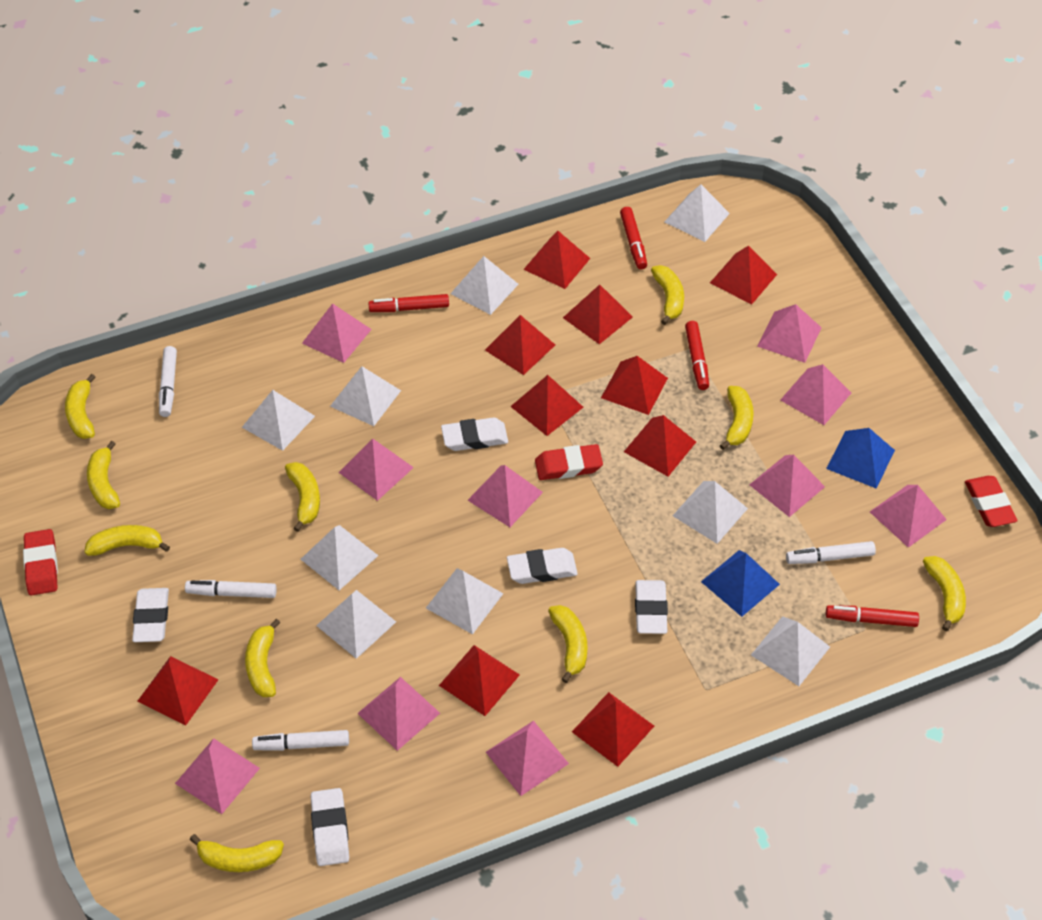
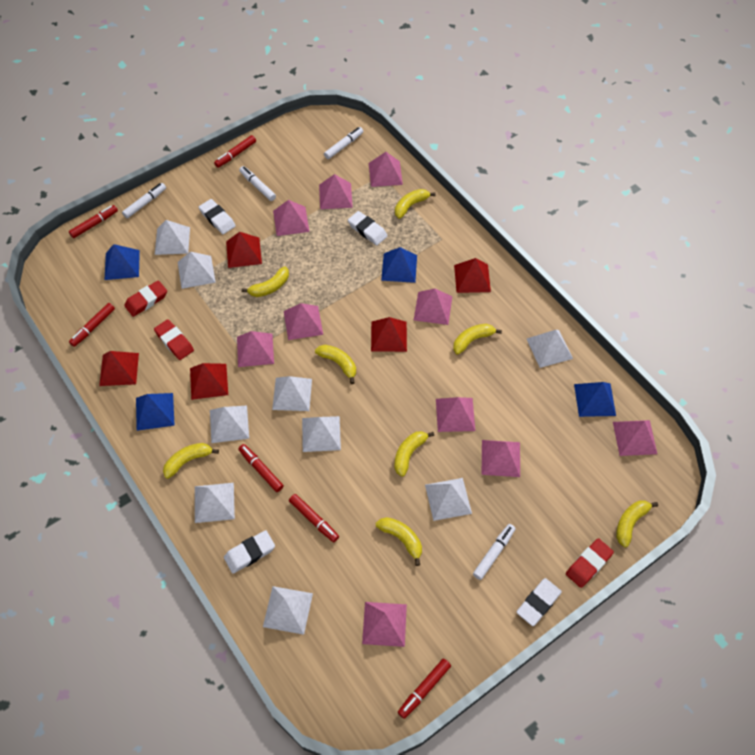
blue pyramid: [701,550,780,617] [826,428,895,489] = 2 -> [105,244,140,280] [136,393,175,431] [381,247,417,283] [574,382,616,417] = 4
red marker: [368,294,449,312] [620,207,647,269] [685,321,709,390] [826,605,919,627] = 4 -> [69,205,118,238] [69,303,115,347] [214,135,256,168] [238,444,284,492] [289,494,339,542] [398,658,451,719] = 6
red pyramid: [137,656,219,725] [439,645,520,716] [485,315,555,375] [510,375,584,436] [523,231,590,289] [563,284,633,344] [572,692,654,767] [601,356,668,415] [624,415,696,476] [710,245,777,305] = 10 -> [99,351,139,386] [190,363,228,400] [226,232,262,268] [371,317,407,352] [454,258,491,293] = 5
white eraser: [132,588,169,642] [311,788,349,866] [441,417,508,451] [507,548,578,584] [635,580,668,634] = 5 -> [199,199,236,234] [224,530,275,574] [348,211,387,245] [517,578,562,626] = 4
yellow banana: [65,374,96,439] [84,525,170,556] [87,441,120,509] [190,834,284,872] [245,619,281,697] [285,462,320,532] [548,605,588,683] [651,265,684,325] [720,386,754,450] [923,556,966,631] = 10 -> [163,443,219,479] [241,266,289,297] [315,345,356,384] [376,517,422,566] [394,431,434,477] [395,189,436,219] [453,324,502,354] [616,500,658,547] = 8

